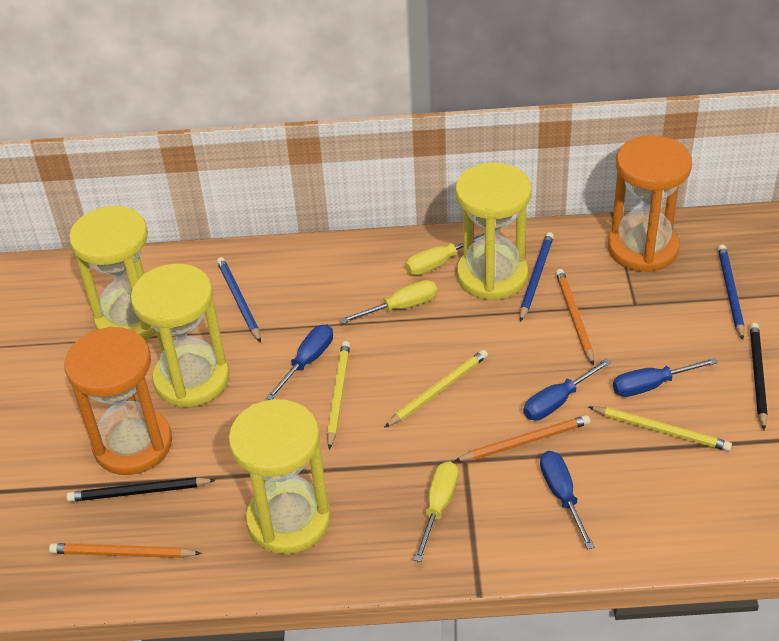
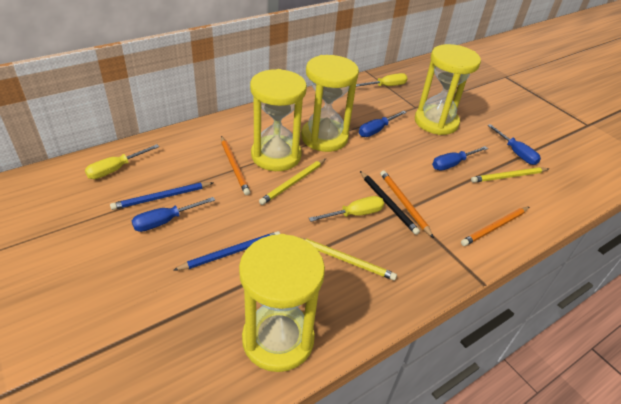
black pencil: [66,477,215,502] [750,323,768,430] = 2 -> [360,171,420,235] = 1
blue pencil: [217,257,261,343] [520,232,554,322] [718,245,745,340] = 3 -> [110,182,213,210] [174,231,281,270] = 2
orange hourglass: [64,327,172,475] [608,135,692,272] = 2 -> none = 0

